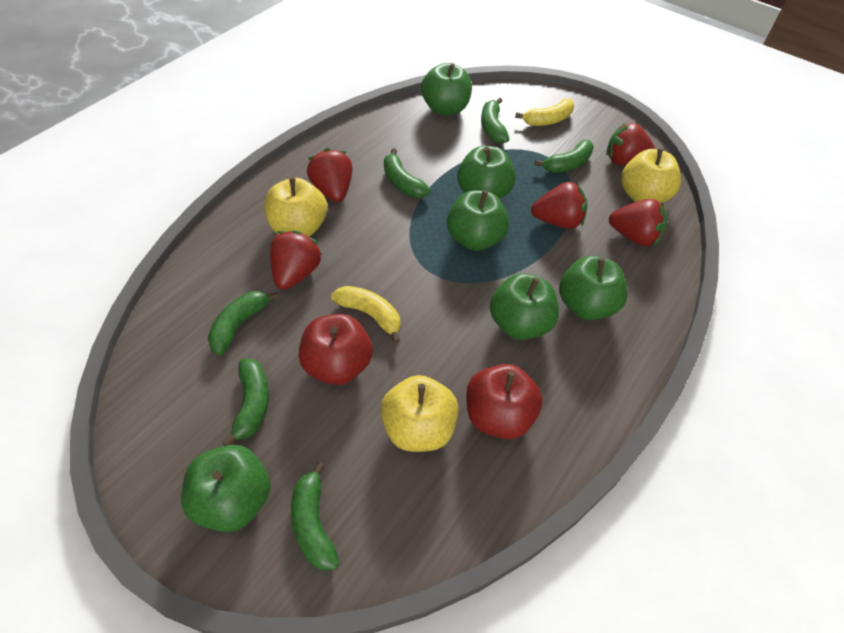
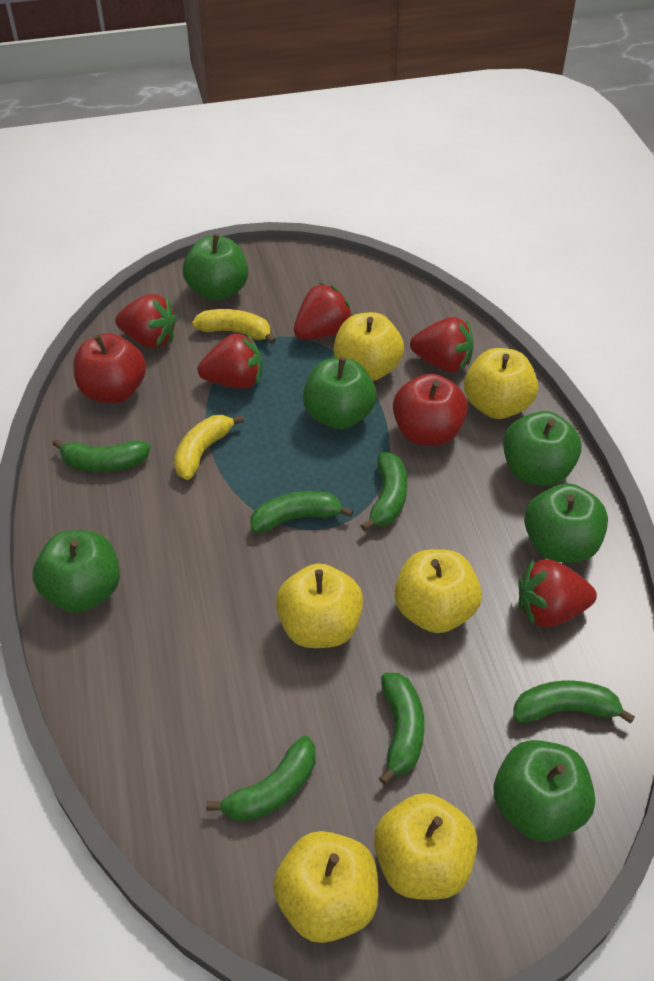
yellow apple: [265,177,327,237] [380,375,458,452] [621,148,681,203] = 3 -> [273,831,378,943] [276,563,363,648] [334,312,404,381] [374,793,478,900] [394,549,482,633] [464,348,538,419] = 6

